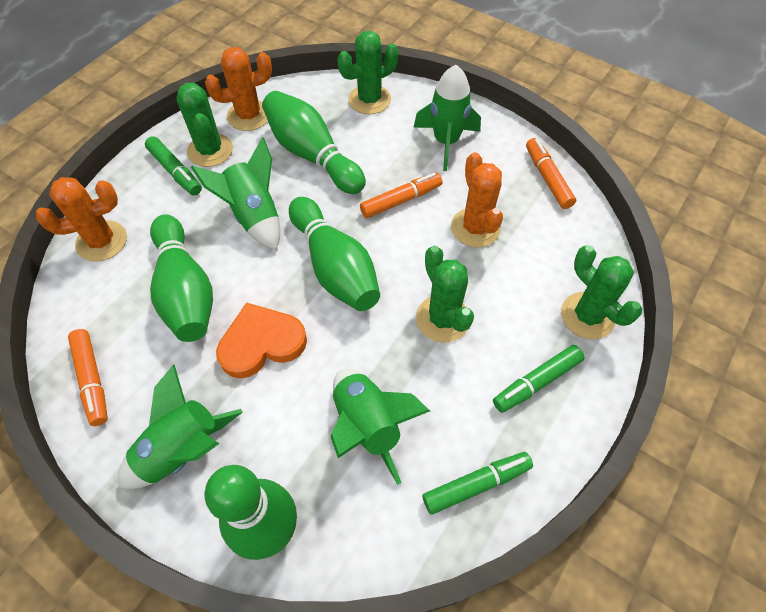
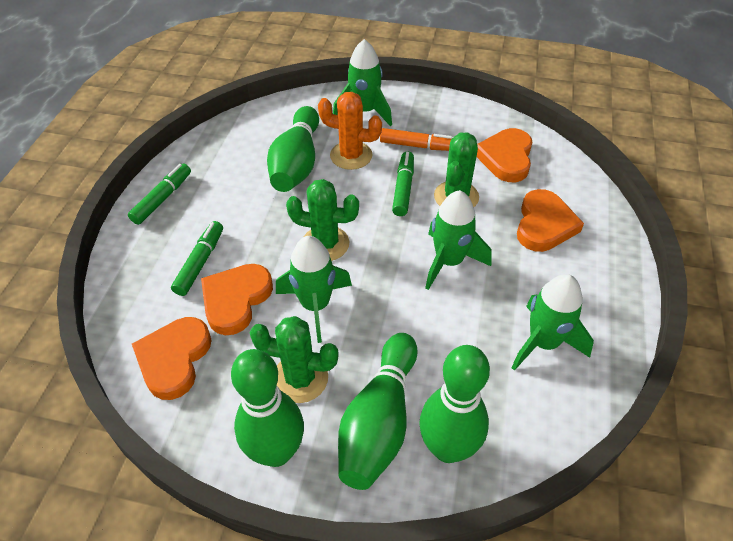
green cactus: [177,83,233,167] [337,31,399,114] [416,246,474,342] [561,245,642,339] = 4 -> [250,316,339,403] [286,179,359,261] [434,132,479,207] = 3
orange cactus: [36,177,127,262] [205,47,272,131] [451,152,503,248] = 3 -> [318,92,382,170] = 1
orange heart: [216,303,307,379] = 1 -> [132,317,211,400] [201,264,273,335] [477,128,532,182] [517,189,584,252] = 4
orange marker: [68,329,108,426] [360,173,442,218] [526,138,576,209] = 3 -> [380,128,452,151] = 1

